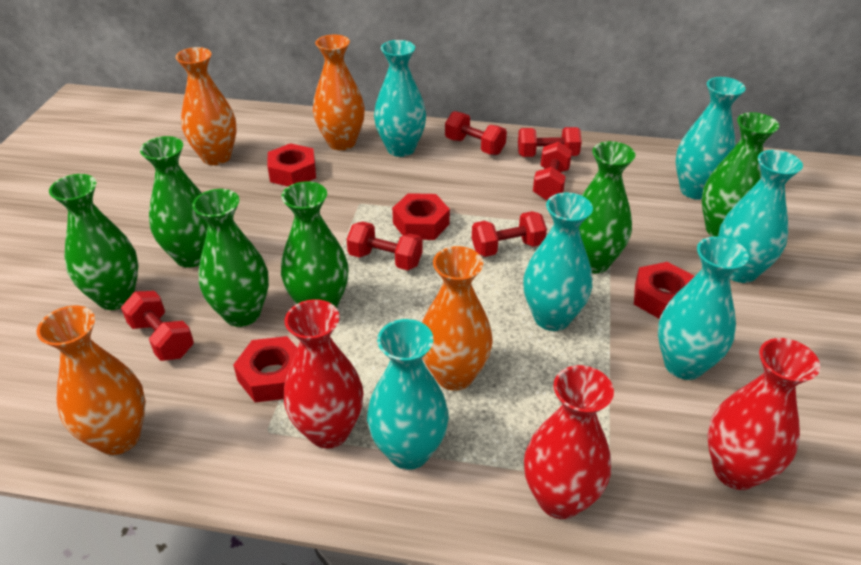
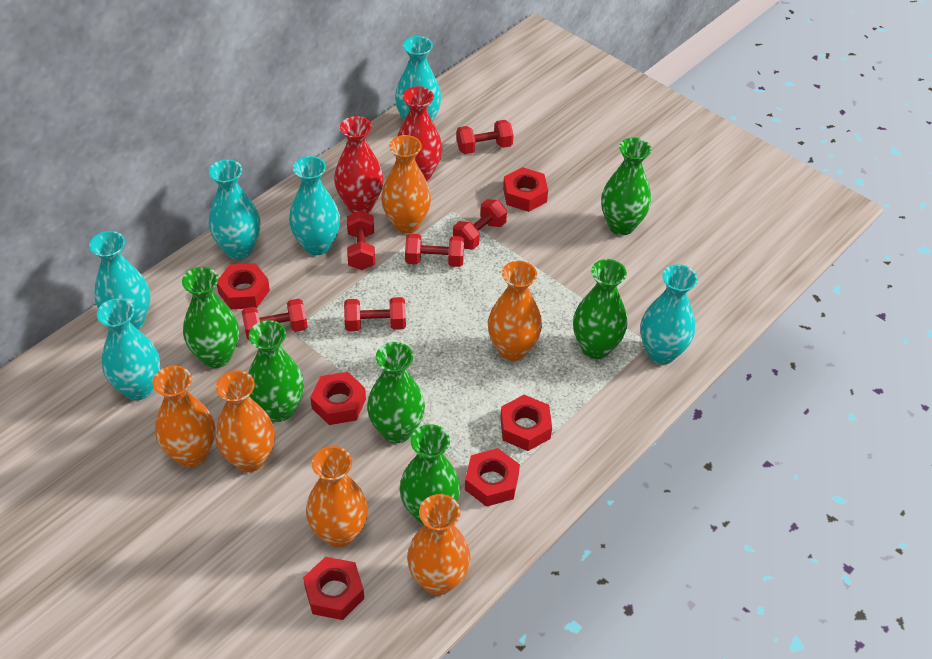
orange vase: [37,306,146,455] [175,47,237,165] [313,35,365,150] [422,246,493,391] = 4 -> [153,366,215,468] [215,370,275,472] [306,446,368,548] [381,135,431,234] [407,494,471,595] [488,261,542,361] = 6
red nut: [233,336,298,403] [268,143,316,186] [392,193,450,240] [634,262,695,319] = 4 -> [217,263,270,309] [303,557,364,620] [310,372,366,425] [465,448,520,507] [500,395,552,451] [503,167,548,212] = 6
red vase: [283,299,364,448] [524,365,614,519] [707,338,820,490] = 3 -> [334,116,384,213] [396,86,442,181] = 2

